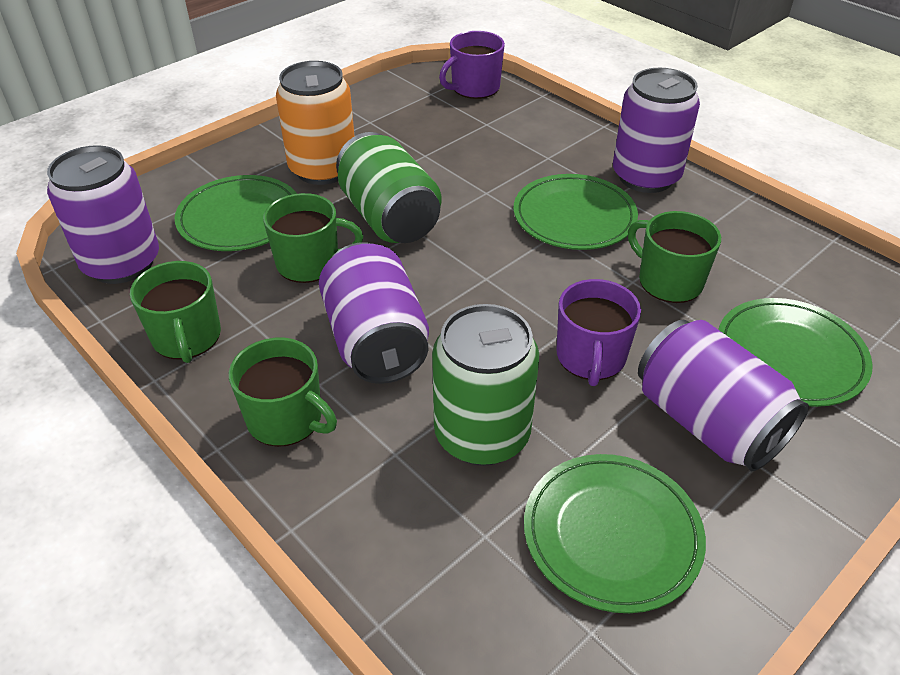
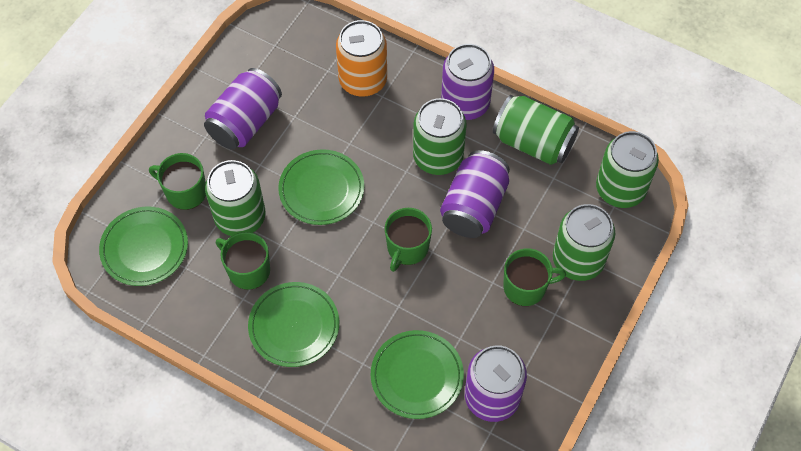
green can: [336,132,441,243] [432,304,539,466] = 2 -> [205,160,266,236] [413,98,467,175] [493,95,579,165] [553,204,615,281] [596,131,659,208] = 5
purple mug: [439,31,505,99] [556,279,641,386] = 2 -> none = 0

